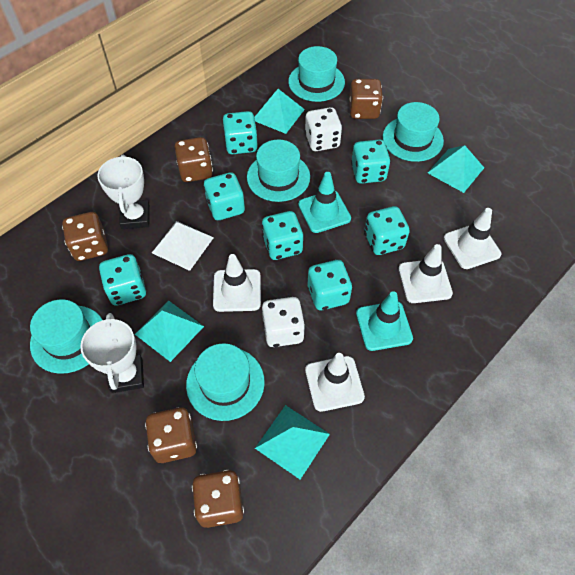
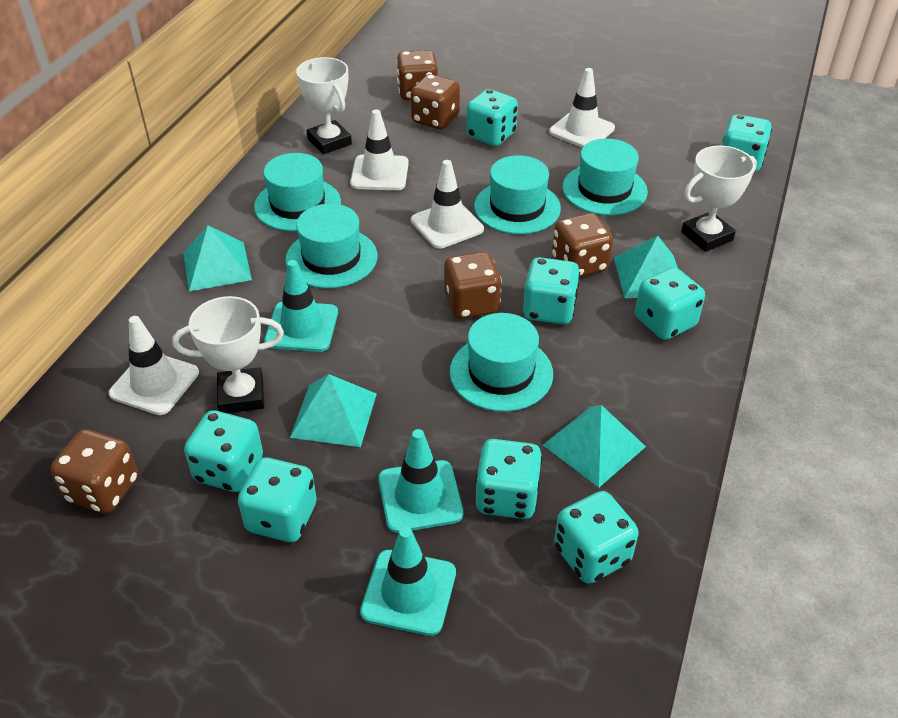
turquoise dice: [99,254,147,306] [203,172,245,220] [222,111,258,154] [262,211,303,260] [308,260,352,310] [351,139,391,184] [364,206,410,255] = 7 -> [184,410,263,492] [238,457,317,542] [466,89,518,146] [475,439,543,519] [523,257,580,324] [554,491,639,584] [635,267,705,340] [722,114,772,172] = 8
turquoise traffic cone: [298,172,351,233] [356,291,413,351] = 2 -> [264,260,338,352] [360,527,456,636] [378,429,463,533] = 3
white dice: [262,297,305,347] [305,107,342,151] = 2 -> none = 0
white pyramid: [152,221,214,271] = 1 -> none = 0
white trophy: [80,313,144,393] [97,155,150,229] = 2 -> [172,296,284,413] [296,57,352,154] [681,146,757,252] = 3

